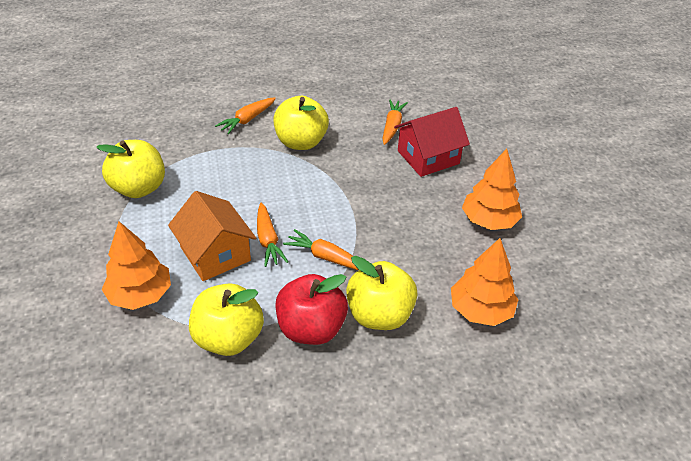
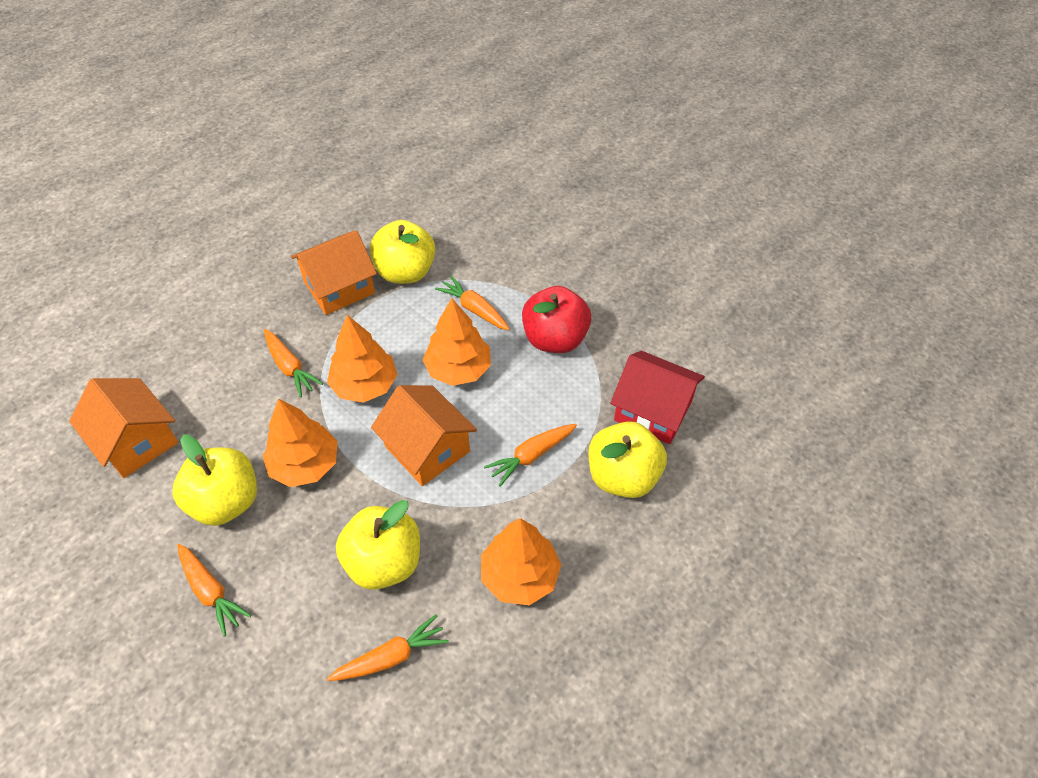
orange carrot: [215,97,276,134] [257,203,288,267] [283,229,359,270] [382,100,408,145] = 4 -> [177,544,251,637] [264,329,323,397] [327,614,449,681] [435,275,510,330] [484,424,577,487] = 5
orange house: [168,191,256,281] = 1 -> [69,378,178,478] [291,230,377,315] [371,385,477,486] = 3
orange tree: [102,221,171,310] [451,238,518,326] [462,149,522,230] = 3 -> [263,399,338,487] [327,315,398,403] [422,298,491,386] [481,518,561,605] = 4

